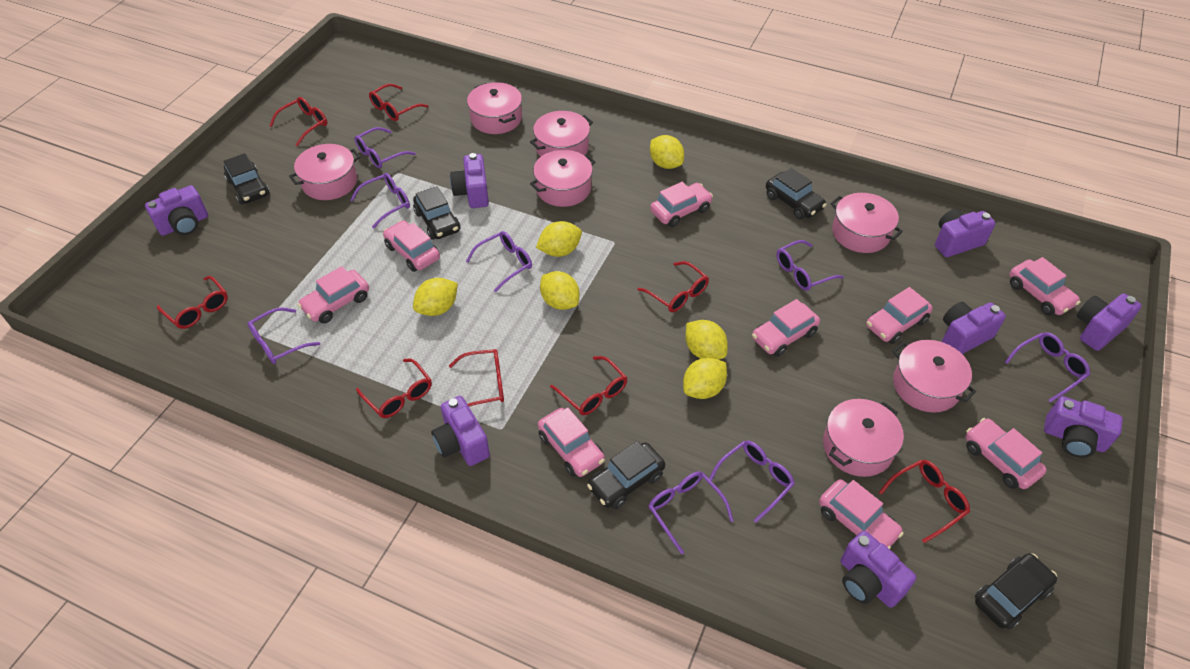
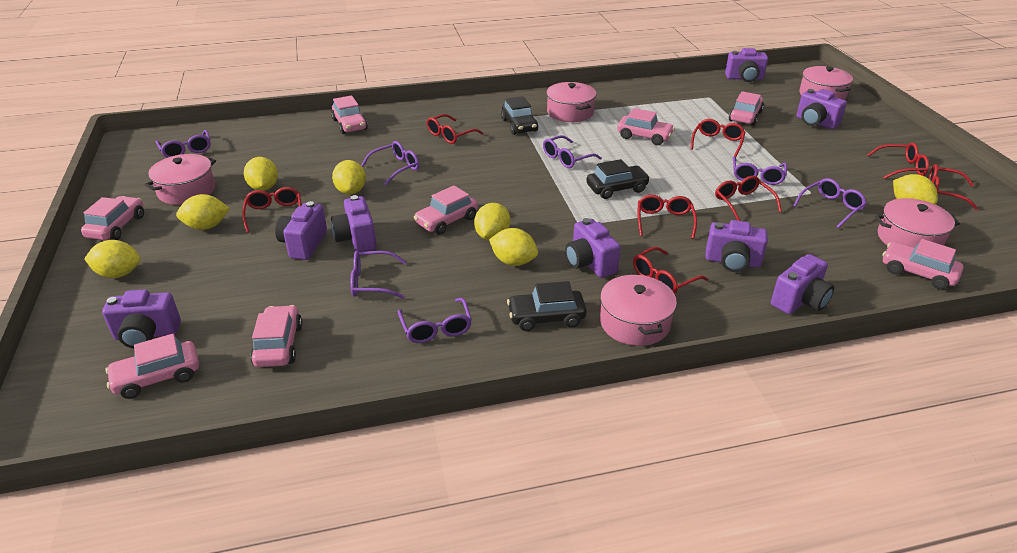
black car: [224,153,269,204] [413,186,460,240] [587,441,665,509] [766,168,827,220] [975,553,1057,630] = 5 -> [501,96,538,135] [507,281,587,331] [586,159,650,199] = 3
pink car: [298,266,369,323] [383,220,440,272] [538,408,605,477] [650,182,713,227] [752,299,820,357] [819,480,904,549] [866,287,933,344] [965,418,1047,489] [1009,257,1080,315] = 9 -> [81,196,144,240] [105,334,199,399] [250,305,303,367] [331,95,368,134] [414,185,478,235] [617,108,675,145] [729,91,764,126] [883,239,964,290] = 8
pink pot: [289,144,360,200] [467,82,522,134] [530,111,593,157] [530,150,595,207] [823,399,904,477] [831,193,903,253] [893,340,976,413] = 7 -> [145,154,216,205] [546,82,596,122] [600,273,677,346] [799,66,853,100] [875,198,960,248] = 5
purple glasses: [247,307,320,364] [350,173,410,229] [354,127,416,168] [466,231,532,292] [648,471,734,554] [709,440,795,523] [777,240,844,291] [1005,332,1090,403] = 8 -> [156,130,211,158] [350,251,407,299] [361,141,419,185] [398,298,472,343] [543,135,602,168] [733,156,787,185] [793,178,867,228] = 7
yellow lemon: [413,278,458,316] [536,221,582,257] [540,271,580,310] [650,135,684,169] [683,357,727,399] [685,320,728,360] = 6 -> [84,240,140,278] [176,194,230,230] [244,157,278,191] [332,160,366,194] [474,203,510,240] [489,228,538,266] [893,174,938,204] = 7

